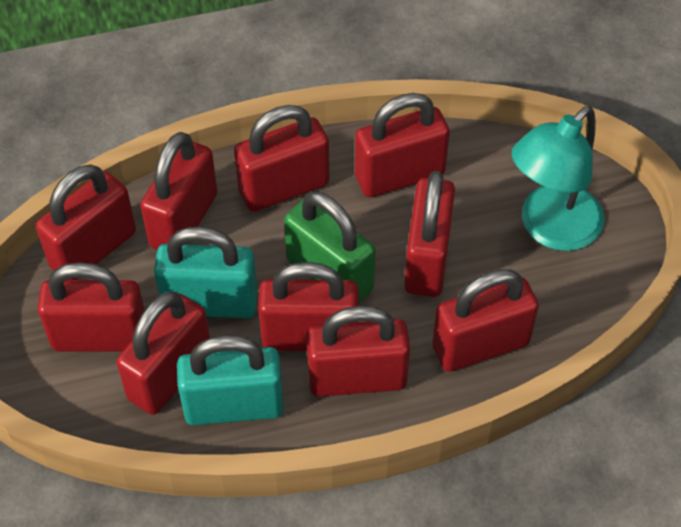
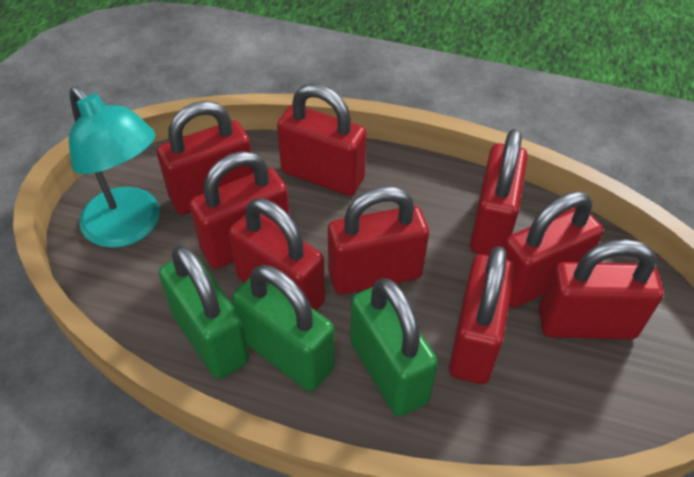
green padlock: [284,191,375,303] = 1 -> [159,245,249,379] [232,265,335,391] [350,278,438,416] = 3
red padlock: [36,165,136,280] [38,262,145,352] [116,292,210,415] [140,132,217,250] [234,105,329,212] [258,262,359,351] [307,306,410,397] [355,93,450,197] [404,171,455,297] [432,269,539,372] = 10 -> [157,101,254,215] [190,151,290,268] [229,198,325,310] [277,84,367,196] [328,186,429,294] [449,246,514,384] [470,129,528,255] [503,191,603,307] [539,239,664,340] = 9
turquoise padlock: [154,226,258,318] [177,335,284,425] = 2 -> none = 0

